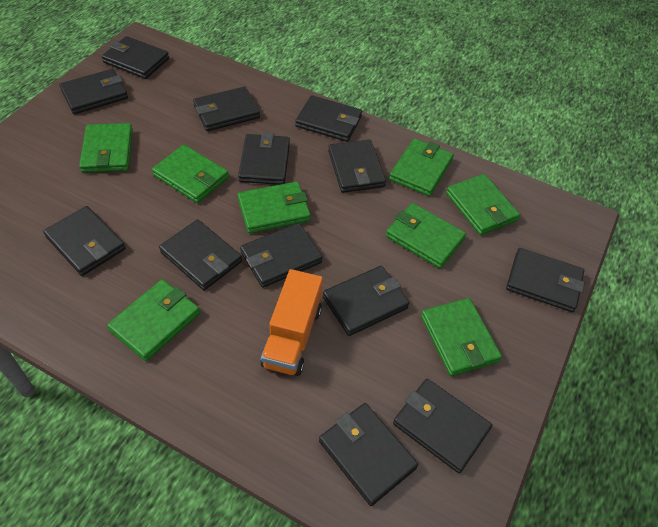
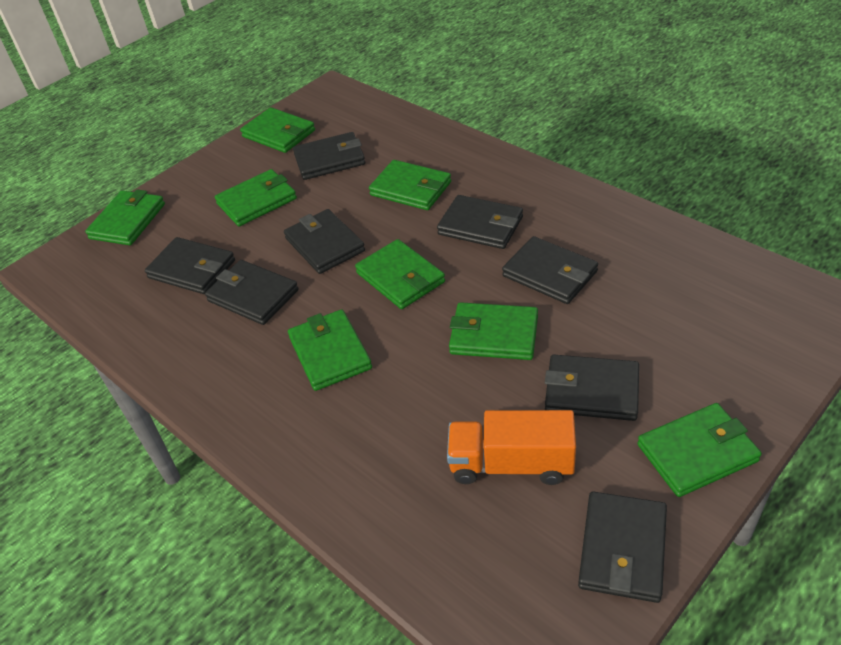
black wallet: [43,206,126,276] [59,69,128,114] [102,36,169,79] [159,219,242,290] [193,87,260,131] [238,132,290,185] [240,223,323,288] [295,95,362,142] [319,403,418,506] [323,266,409,336] [328,140,386,193] [393,379,492,473] [506,248,585,312] = 13 -> [145,237,235,294] [205,260,298,325] [284,209,365,274] [293,132,365,180] [437,195,523,249] [502,236,598,304] [545,355,639,421] [578,492,667,603] = 8

